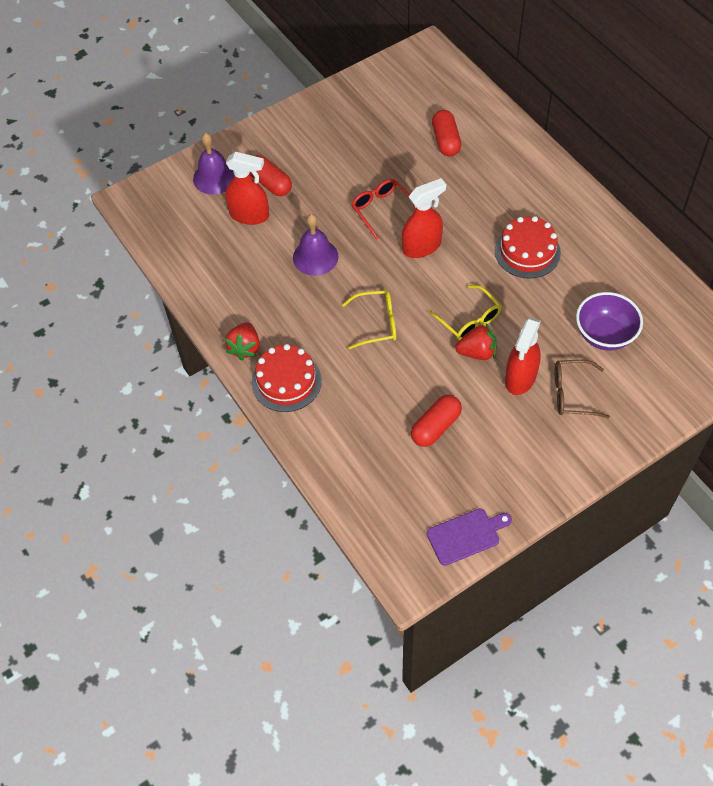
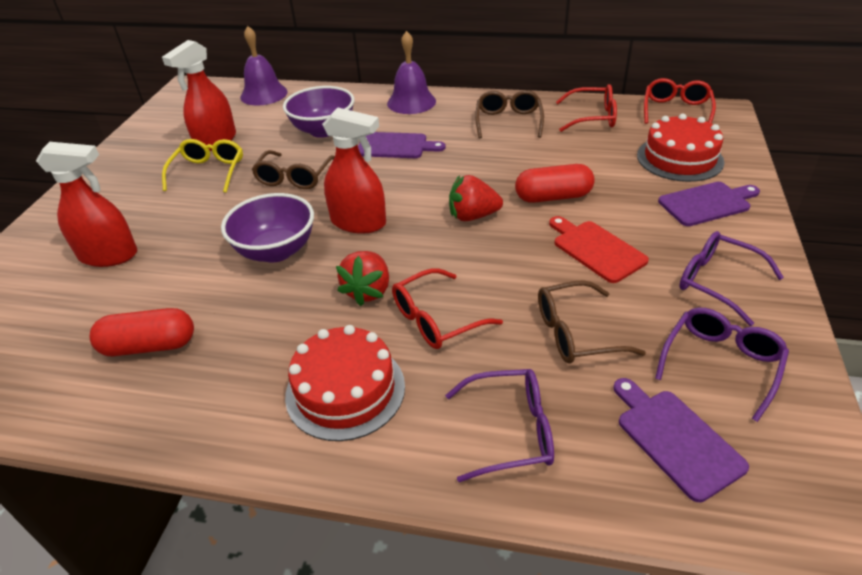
brown glasses: [555,360,610,418] = 1 -> [251,150,335,189] [475,90,544,139] [538,280,646,364] = 3
purple bowl: [576,292,643,350] = 1 -> [221,193,314,263] [283,86,355,138] = 2
purple cutting board: [427,509,512,566] = 1 -> [358,132,446,158] [613,378,749,502] [658,182,760,226] = 3
purple glasses: none = 0 -> [445,369,554,482] [655,307,789,422] [679,231,784,326] = 3
red capsule: [250,155,292,196] [411,395,462,447] [432,110,461,156] = 3 -> [90,308,194,356] [515,164,595,203] = 2
red cutting board: none = 0 -> [549,216,649,283] = 1
red glasses: [352,179,416,240] = 1 -> [392,268,503,349] [556,84,617,132] [644,78,716,124] = 3
yellow glasses: [342,290,396,349] [428,285,501,340] = 2 -> [162,139,243,193] = 1

